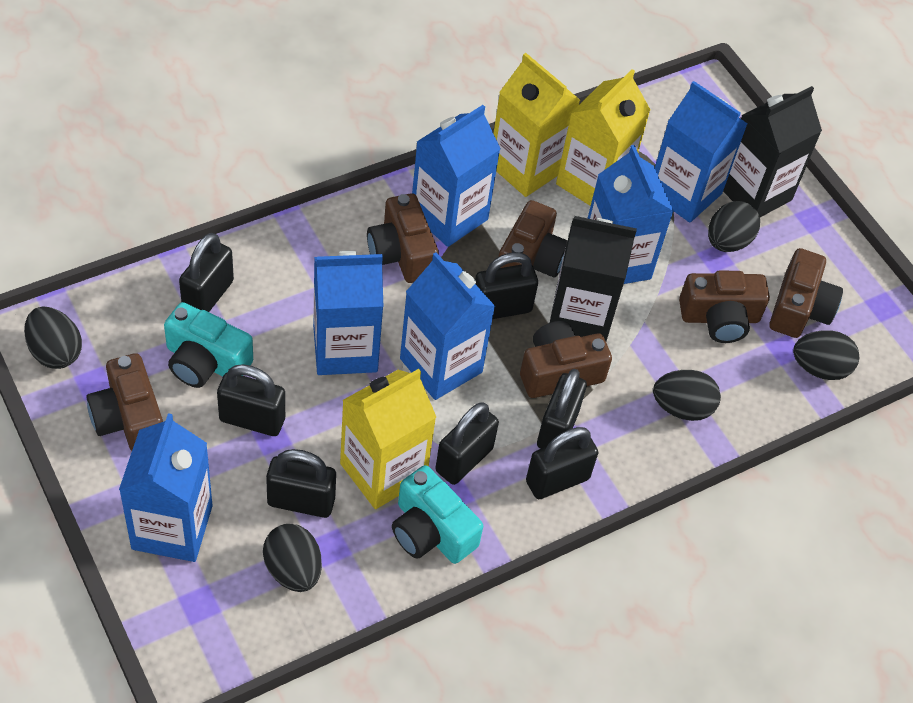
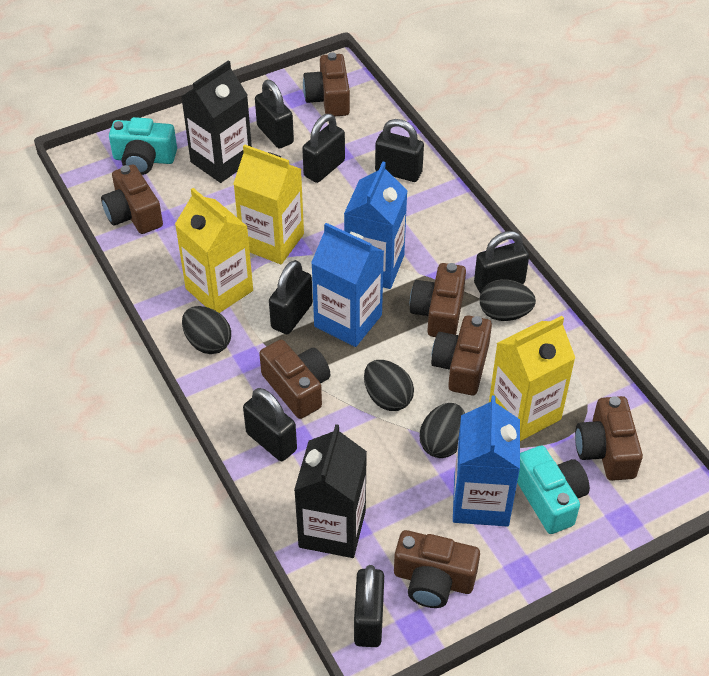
black egg: [24,307,82,369] [263,524,322,592] [653,370,721,421] [708,201,760,252] [793,330,859,380] = 5 -> [182,306,231,354] [364,360,414,411] [419,403,465,458] [479,279,536,321] = 4
blue carton: [119,413,213,562] [313,251,383,375] [400,252,496,400] [412,105,501,247] [588,145,674,284] [655,81,748,223] = 6 -> [311,223,384,347] [344,162,408,289] [453,395,520,526] = 3
brown camera: [86,353,163,451] [367,193,439,283] [498,200,568,278] [520,321,612,398] [679,271,770,343] [770,248,843,338] = 6 -> [101,164,163,234] [259,340,330,419] [303,52,350,117] [394,530,480,608] [410,263,466,337] [431,315,492,395] [575,396,643,481] = 7

